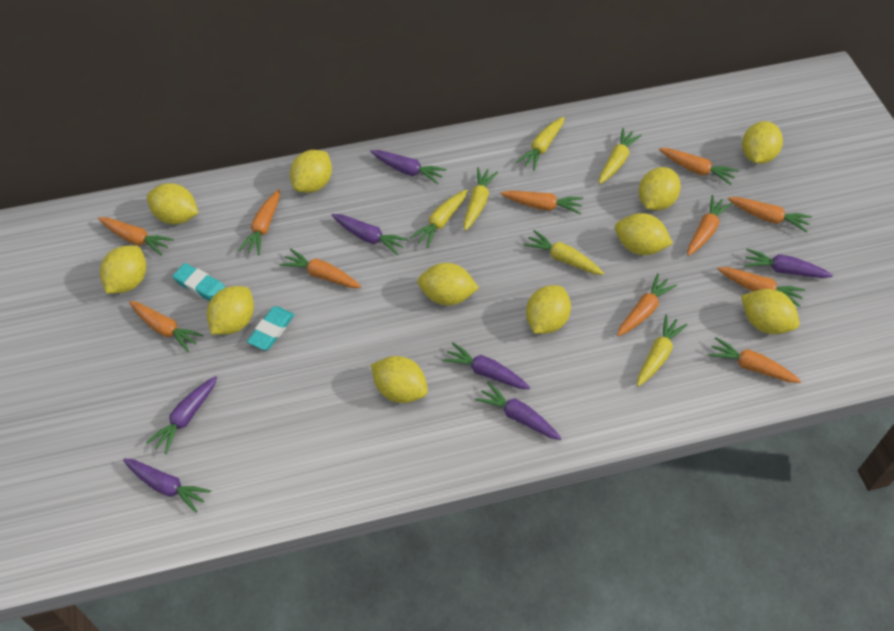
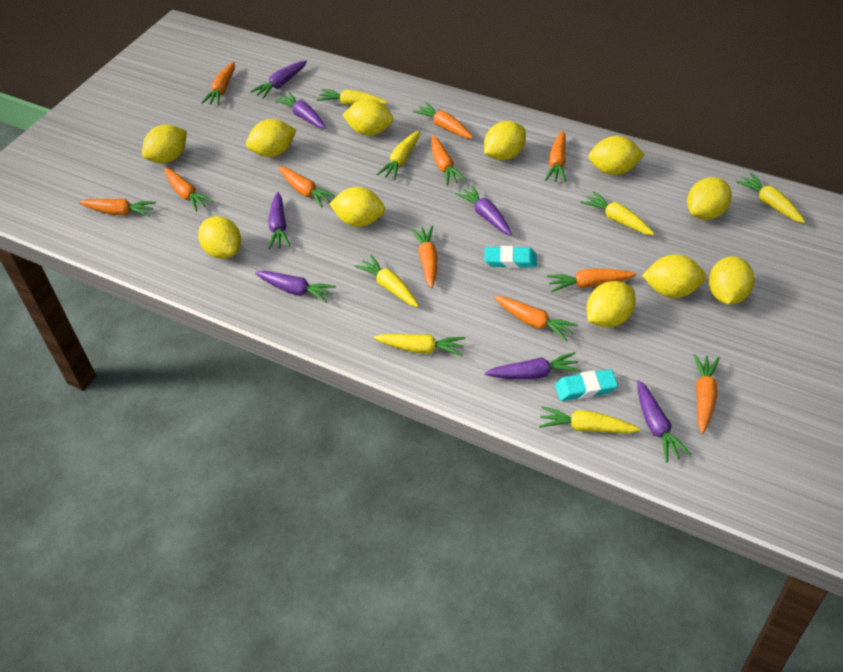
yellow carrot: [410,189,468,248] [464,167,498,231] [516,117,564,171] [523,230,604,275] [599,128,642,184] [637,315,687,387] = 6 -> [317,89,388,105] [354,255,419,307] [374,334,465,356] [376,130,420,180] [539,406,640,433] [581,191,654,235] [736,173,805,223] = 7

